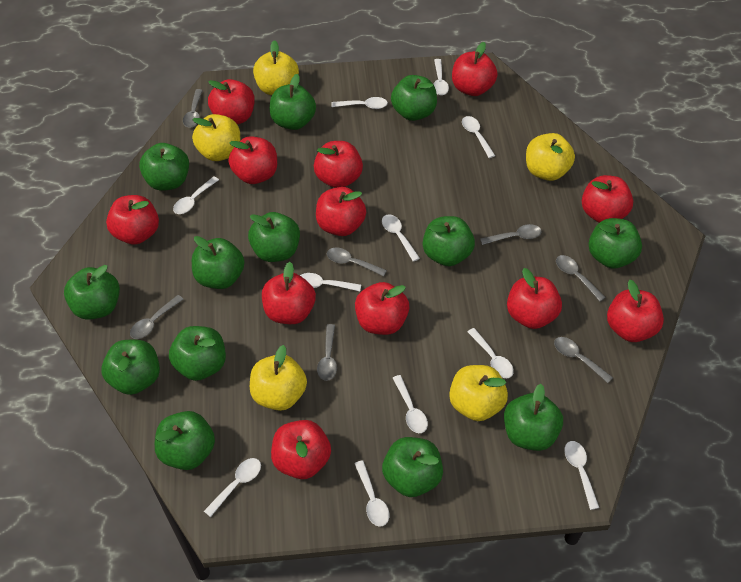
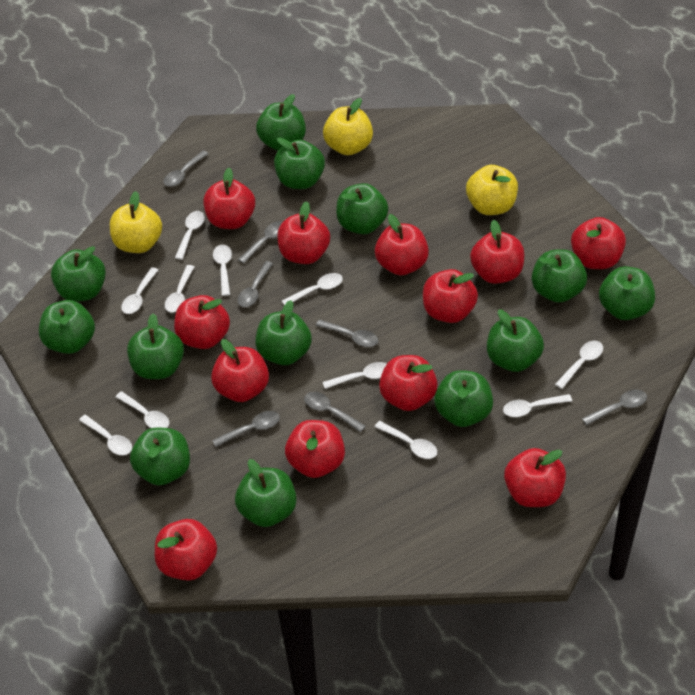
yellow apple: [192,114,240,161] [250,345,307,411] [253,40,299,95] [449,365,508,421] [526,133,575,181] = 5 -> [110,191,162,253] [323,98,373,155] [466,165,518,215] = 3

